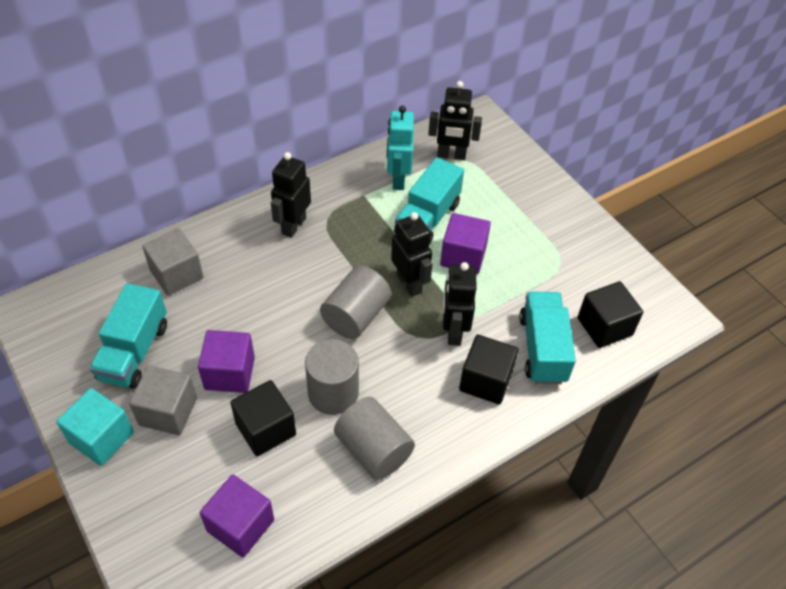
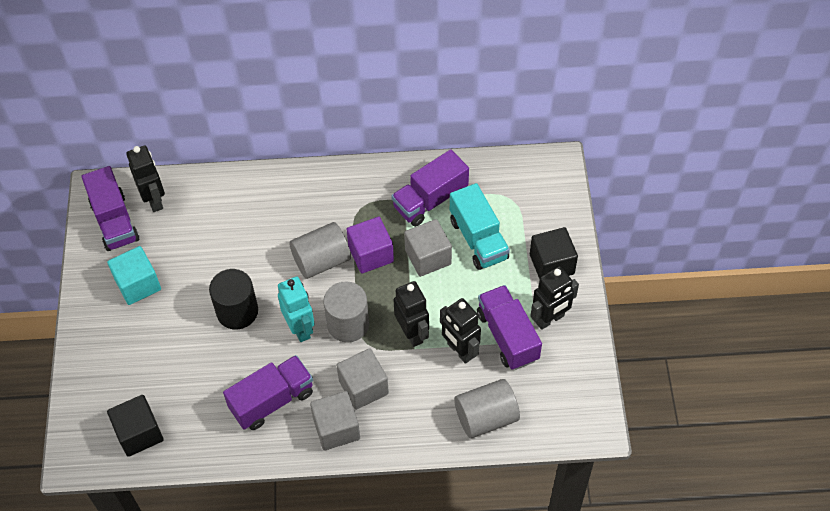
black cube: [230,380,296,456] [459,334,518,405] [578,281,643,348] = 3 -> [107,395,164,457] [530,227,578,279] = 2
black cylinder: none = 0 -> [209,269,258,330] = 1
grey cube: [129,366,197,435] [142,228,204,295] = 2 -> [310,391,360,451] [337,348,389,410] [404,219,452,277] = 3
purple cube: [198,330,255,393] [200,475,274,557] [440,213,491,274] = 3 -> [346,217,394,273] = 1
purple truck: none = 0 -> [82,166,139,251] [223,355,313,430] [391,149,469,227] [477,285,542,370] = 4
turquoise truck: [89,283,167,389] [394,157,464,243] [519,292,576,384] = 3 -> [450,183,510,270] = 1

